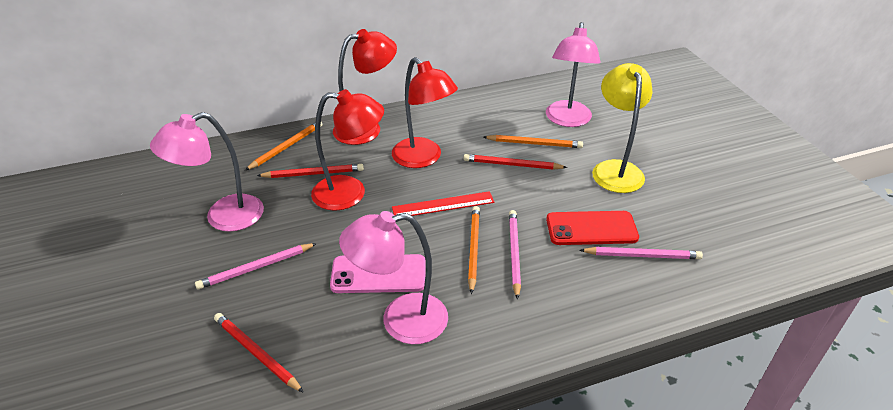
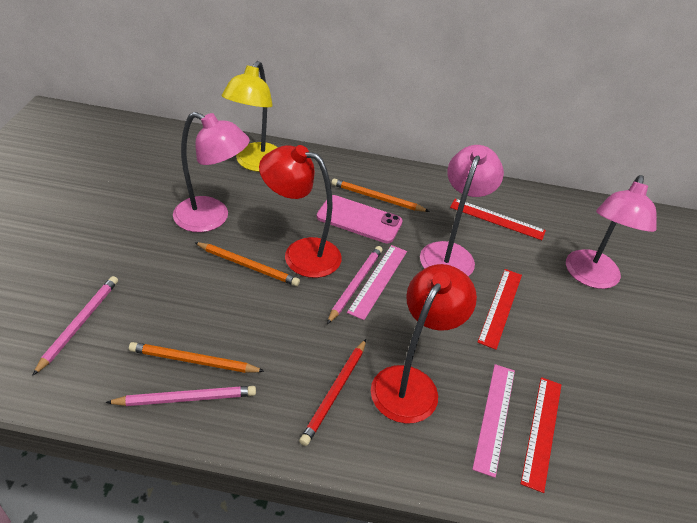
pink ruler: none = 0 -> [347,245,407,320] [472,364,515,478] = 2
red lamp: [311,89,384,211] [333,29,397,145] [392,57,458,168] = 3 -> [259,145,342,278] [371,264,477,424] = 2
red pencil: [214,313,304,393] [257,164,364,178] [463,154,568,170] = 3 -> [299,339,366,446] = 1
red phone: [546,211,639,245] = 1 -> none = 0
red ruler: [392,191,494,216] = 1 -> [450,199,546,240] [477,269,522,350] [520,377,562,493] = 3

